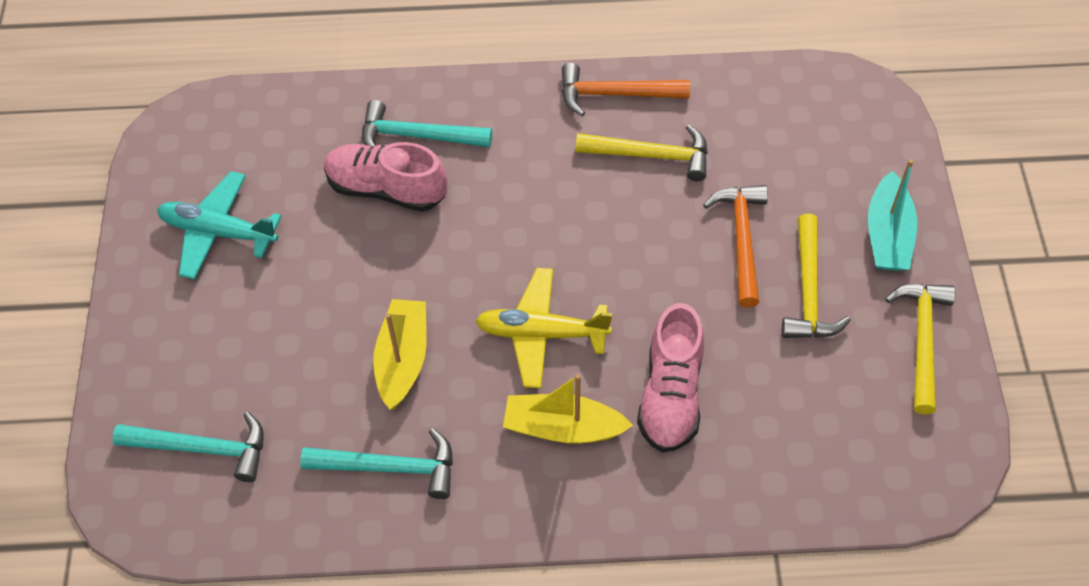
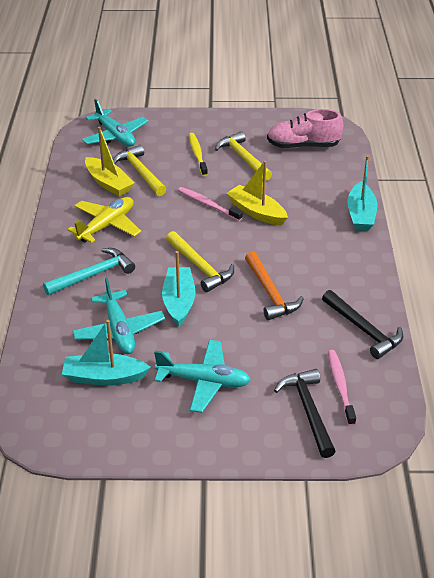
black hammer: none = 0 -> [274,369,336,458] [322,290,403,359] = 2
orange hammer: [562,63,690,116] [703,185,768,308] = 2 -> [245,251,304,320] = 1
pink shoe: [324,142,447,212] [637,303,704,452] = 2 -> [267,109,343,149] = 1
pink toothbrush: none = 0 -> [178,187,242,221] [328,350,356,426] = 2
turquoise boat: [868,159,917,271] = 1 -> [62,320,151,386] [162,251,195,326] [347,156,377,231] = 3
turquoise hammer: [113,412,264,482] [300,428,453,499] [362,100,492,147] = 3 -> [43,248,135,295] = 1
turquoise plane: [157,171,282,280] = 1 -> [72,277,165,354] [82,99,148,147] [154,340,251,413] = 3
yellow toothbrush: none = 0 -> [189,133,208,176] = 1

